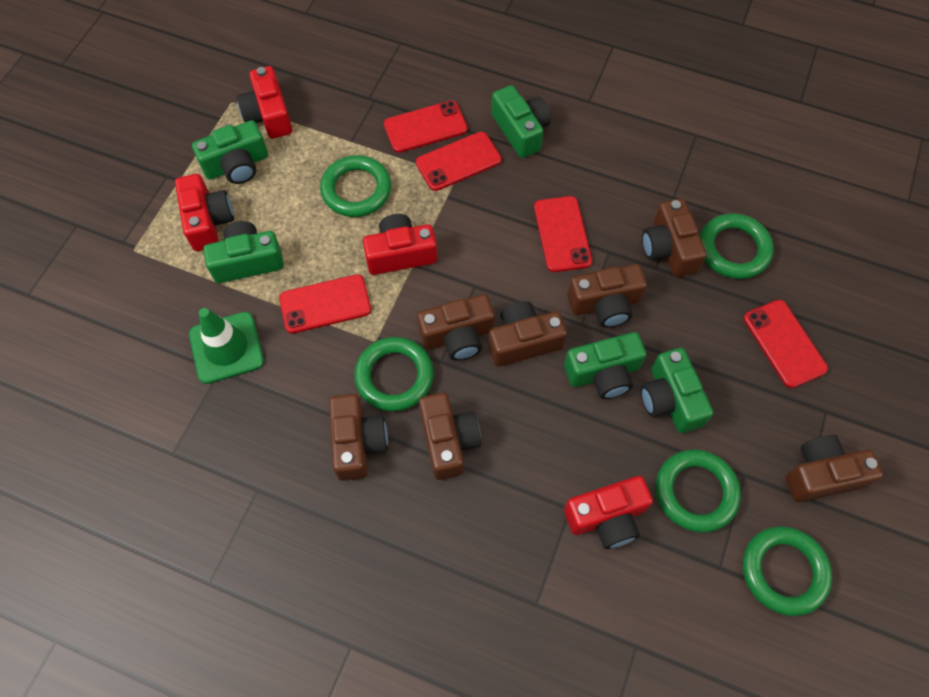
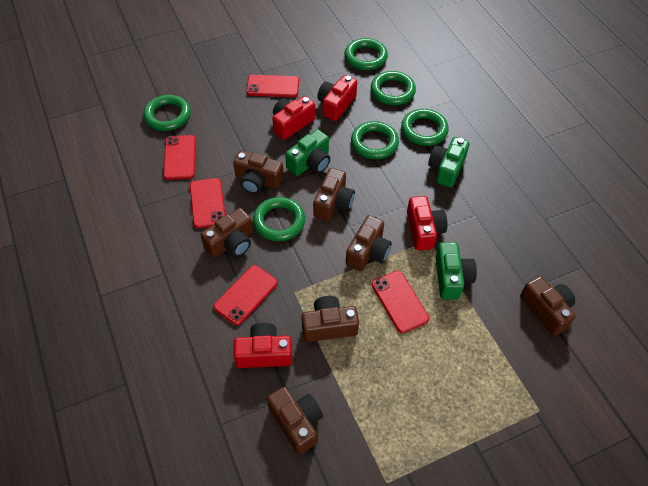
green camera: [192,120,268,184] [203,221,284,283] [491,85,551,158] [564,332,646,399] [641,348,713,433] = 5 -> [285,129,330,176] [428,137,470,188] [435,242,477,299] = 3
green ring: [320,155,391,217] [354,337,434,411] [656,449,741,533] [700,213,774,279] [743,526,832,616] = 5 -> [143,95,191,131] [253,197,305,241] [345,38,388,70] [351,121,399,159] [371,71,416,105] [401,109,449,146] = 6
green traffic cone: [189,308,264,384] = 1 -> none = 0

